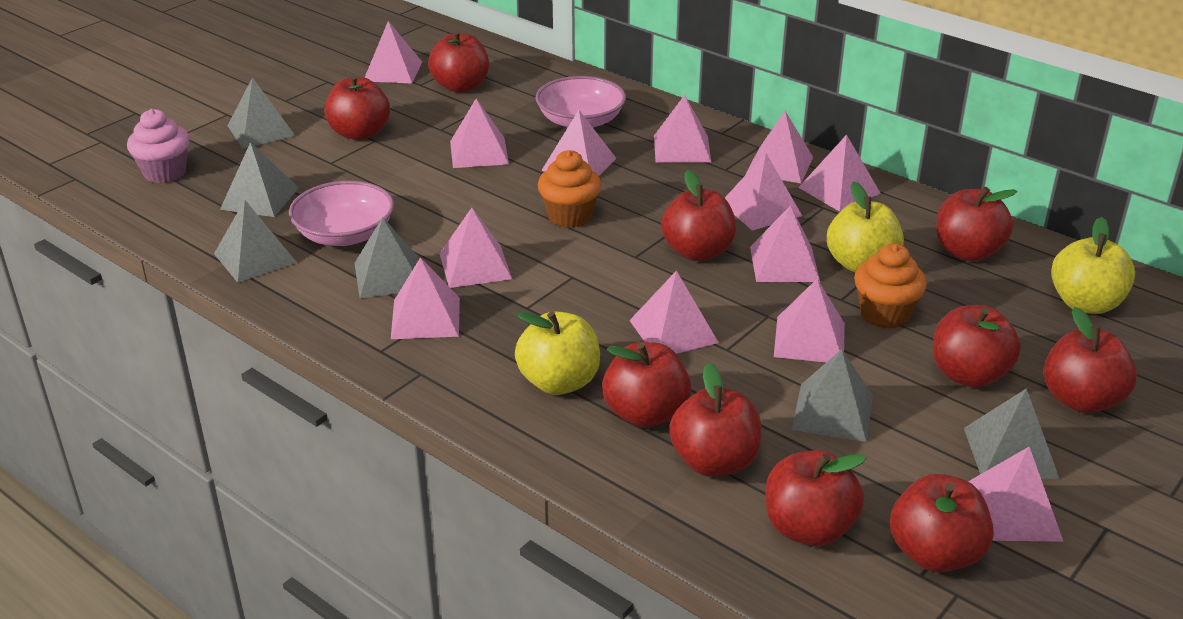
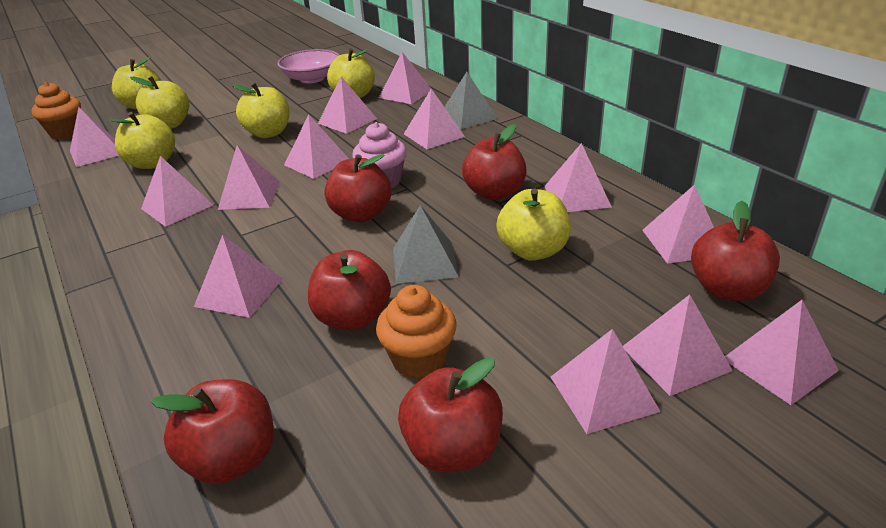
grey pyramid: [214,200,297,283] [220,142,299,217] [227,77,295,148] [354,217,418,298] [792,349,873,442] [964,388,1060,479] = 6 -> [393,205,459,284] [445,72,498,129] = 2
pink bowl: [289,181,394,246] [536,76,626,128] = 2 -> [277,49,339,83] = 1
red apple: [325,75,390,140] [428,31,489,93] [602,342,691,428] [661,170,736,261] [669,363,761,477] [766,450,866,546] [890,474,993,572] [933,305,1021,388] [936,187,1018,261] [1044,307,1137,413] = 10 -> [151,379,274,484] [308,250,391,331] [325,154,391,222] [398,357,503,472] [462,124,527,200] [691,201,780,301] = 6
yellow apple: [515,311,600,395] [827,181,904,273] [1051,217,1135,314] = 3 -> [110,112,175,169] [112,56,161,110] [130,76,189,129] [232,83,289,138] [327,48,375,98] [496,188,571,261] = 6

